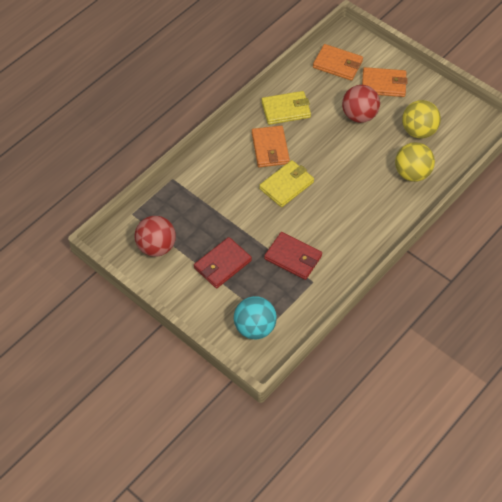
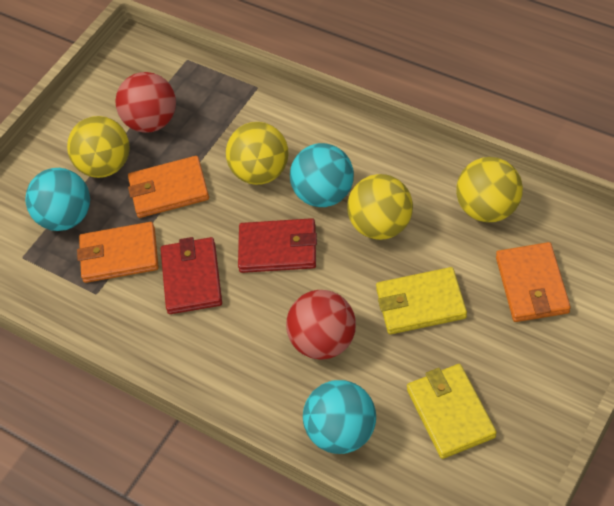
turquoise ball: [234,296,277,339] = 1 -> [25,168,90,231] [290,143,354,207] [303,380,376,454] = 3
yellow ball: [395,142,435,182] [402,100,441,138] = 2 -> [67,116,130,178] [226,122,289,185] [347,174,413,240] [456,157,523,223] = 4

